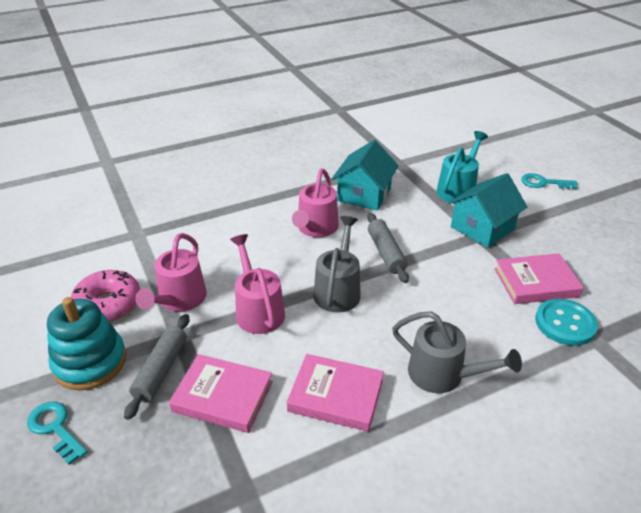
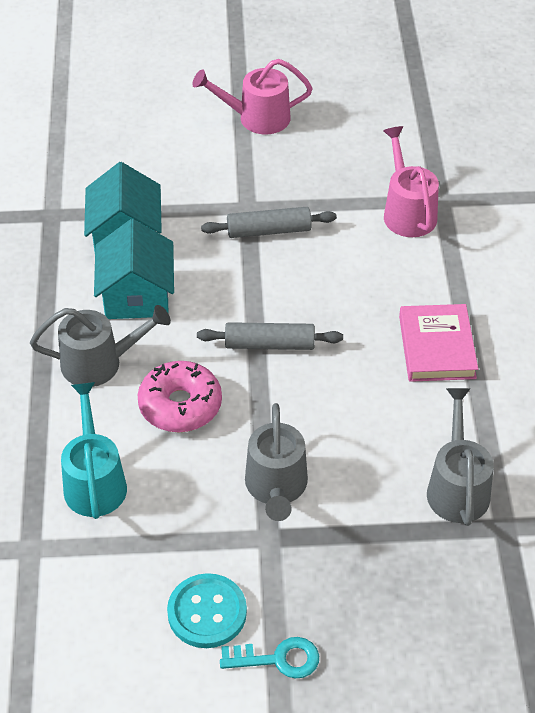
grey watering can: [313,216,361,313] [392,311,522,393] = 2 -> [30,305,171,387] [245,403,308,521] [427,388,494,526] = 3
pink book: [169,354,273,433] [287,354,384,432] [494,253,584,304] = 3 -> [399,304,478,382] = 1
pink watering can: [135,233,207,312] [230,234,285,334] [292,169,339,237] = 3 -> [192,59,313,134] [383,126,439,237] = 2
turquoise key: [27,402,87,465] [521,173,578,189] = 2 -> [220,637,319,678] = 1
turquoise stacking toy: [47,297,126,390] = 1 -> none = 0

